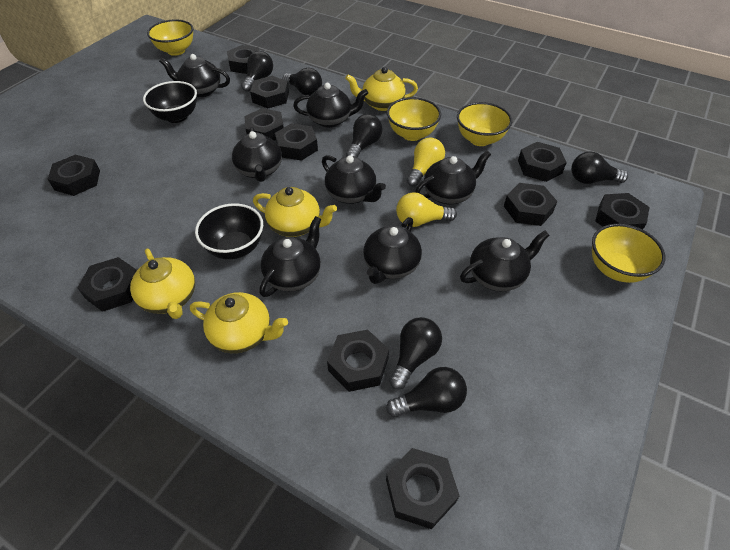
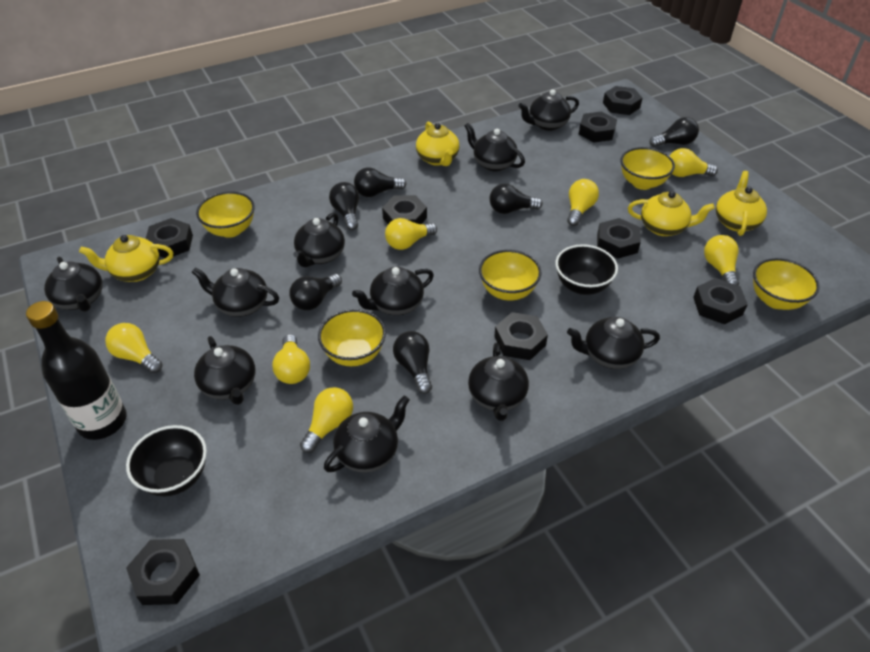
black bottle: none = 0 -> [26,301,127,440] = 1
black nut: [48,154,100,196] [77,257,137,312] [227,45,259,74] [244,108,284,141] [250,76,289,109] [275,123,318,160] [327,330,389,392] [386,448,460,529] [504,183,558,226] [518,142,567,182] [595,193,649,230] = 11 -> [126,539,200,605] [145,218,193,258] [382,195,427,224] [494,312,548,360] [579,111,617,142] [597,218,641,259] [603,86,642,115] [693,278,748,325] = 8
black teapot: [159,54,230,97] [232,127,282,182] [259,216,321,297] [293,83,368,128] [322,155,386,204] [363,217,422,284] [415,151,491,205] [460,231,550,292] = 8 -> [44,257,103,312] [191,268,279,317] [194,336,255,405] [293,213,345,267] [324,395,410,473] [352,267,434,315] [465,123,525,172] [468,343,529,421] [518,89,579,131] [567,317,660,369] = 10
yellow bowl: [147,19,193,56] [387,97,441,141] [457,102,512,146] [592,224,666,283] = 4 -> [196,192,255,238] [318,309,386,366] [479,250,542,300] [620,147,675,190] [753,258,820,310] = 5
yellow light bulb: [396,192,457,227] [407,138,445,187] = 2 -> [105,323,163,373] [272,334,310,384] [300,387,353,453] [385,218,437,250] [567,179,599,226] [670,148,718,177] [704,235,739,285] = 7

